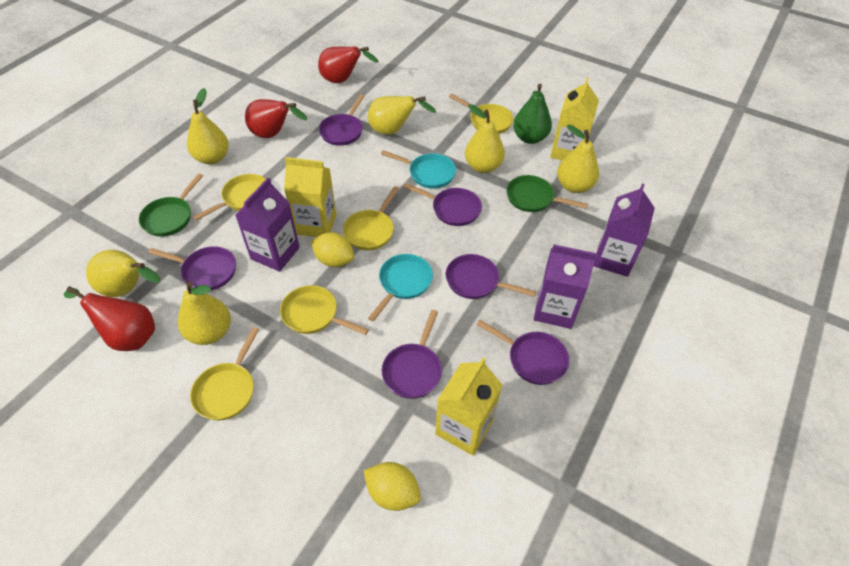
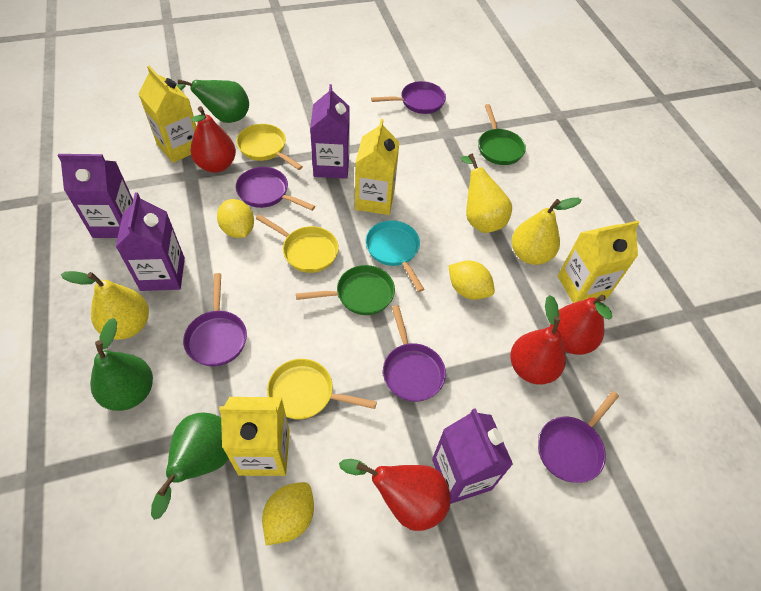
green pear: [513,84,552,144] = 1 -> [90,318,153,411] [151,412,229,520] [176,79,249,123] = 3
purple carton: [235,178,300,272] [534,244,597,329] [593,184,655,277] = 3 -> [58,154,133,238] [116,192,185,291] [310,84,350,179] [432,408,513,504] = 4
purple pan: [148,246,236,290] [319,94,364,146] [382,310,442,399] [403,183,482,226] [445,254,536,299] [476,320,569,385] = 6 -> [183,273,247,366] [236,167,315,211] [371,81,446,114] [383,305,446,402] [538,391,619,483] = 5
red pear: [64,286,155,351] [245,99,307,138] [318,46,378,83] = 3 -> [190,106,236,173] [339,459,451,531] [510,295,566,385] [550,295,612,355] = 4
turquoise pan: [368,254,433,322] [381,150,456,189] = 2 -> [365,220,424,292] = 1
yellow carton: [284,157,336,237] [435,358,502,456] [550,78,599,160] = 3 -> [139,66,197,163] [219,397,290,476] [355,119,399,215] [558,221,640,303] = 4
yellow lemon: [311,232,354,267] [364,462,421,511] = 2 -> [217,199,254,238] [262,482,314,546] [448,260,495,300] = 3
yellow pan: [190,327,259,420] [193,174,266,221] [280,285,369,335] [343,186,399,250] [449,94,513,134] = 5 -> [236,124,303,170] [256,214,339,273] [267,359,377,419] = 3
yellow pear: [86,250,160,297] [178,282,231,345] [187,88,229,164] [368,96,436,135] [465,104,505,173] [557,125,599,193] = 6 -> [61,271,149,340] [461,154,512,233] [511,198,582,265] = 3

